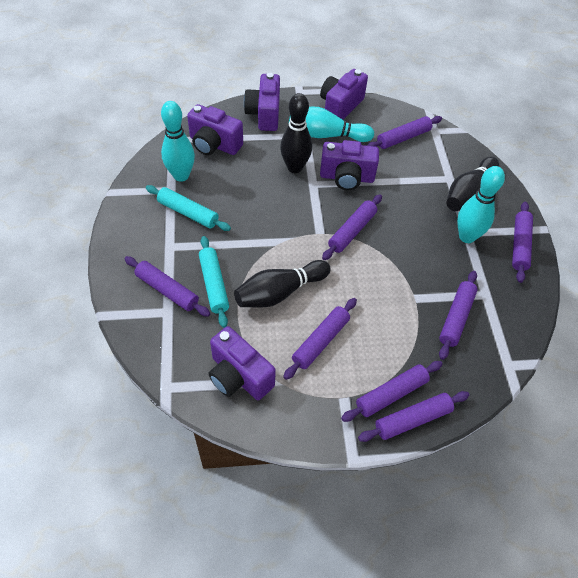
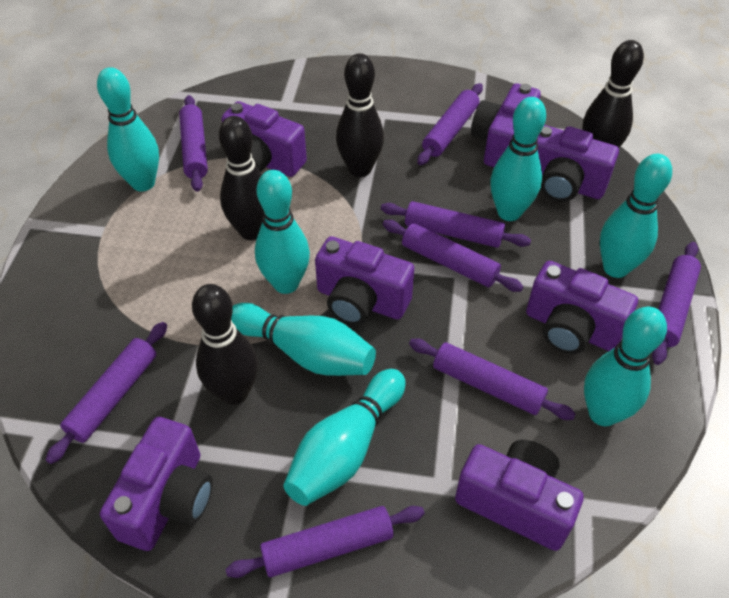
black bowling pin: [234,260,331,308] [280,93,312,173] [447,157,499,211] = 3 -> [192,284,258,405] [219,116,264,240] [336,53,384,177] [582,40,644,148] = 4
purple camera: [187,104,243,155] [209,326,276,400] [244,73,280,131] [320,69,368,120] [320,140,379,190] = 5 -> [100,417,213,551] [222,101,307,177] [315,236,414,325] [455,440,584,551] [471,84,541,167] [526,261,638,354] [537,125,619,202] = 7
turquoise bowling pin: [161,101,195,182] [288,107,374,142] [457,166,505,243] = 3 -> [97,67,159,192] [231,303,376,376] [255,170,310,294] [283,369,405,506] [490,97,546,221] [584,307,667,426] [600,154,672,278] = 7
turquoise rolling pin: [146,185,231,231] [199,236,229,328] = 2 -> none = 0

